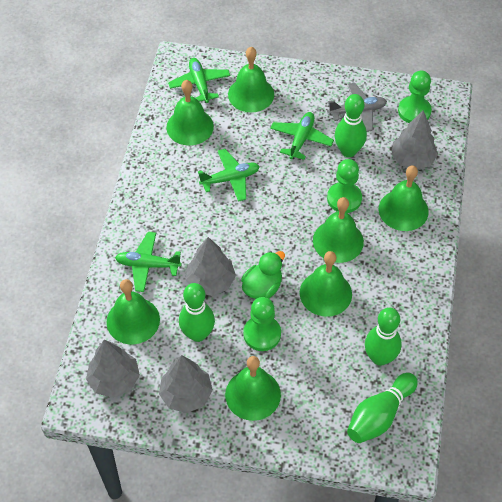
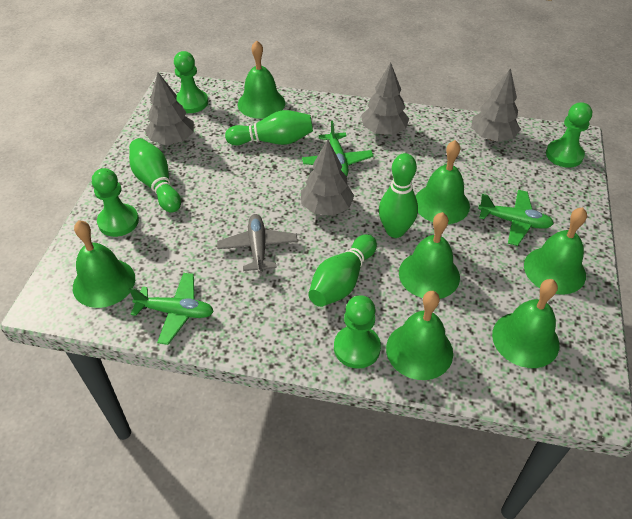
green duck: [241,251,285,299] = 1 -> none = 0
green pawn: [243,297,281,351] [327,159,362,213] [398,70,432,123] = 3 -> [92,168,139,237] [174,51,208,113] [334,295,381,369] [546,102,592,168] = 4
green plane: [115,232,182,292] [168,58,230,103] [198,149,260,202] [270,112,334,160] = 4 -> [129,273,214,345] [302,121,374,176] [478,190,554,246] = 3

